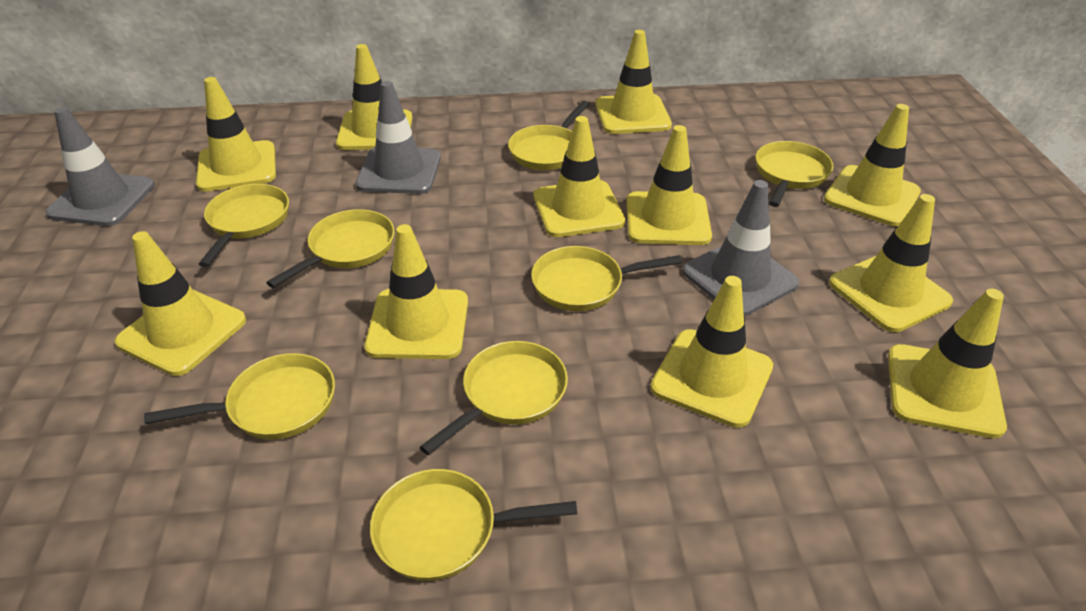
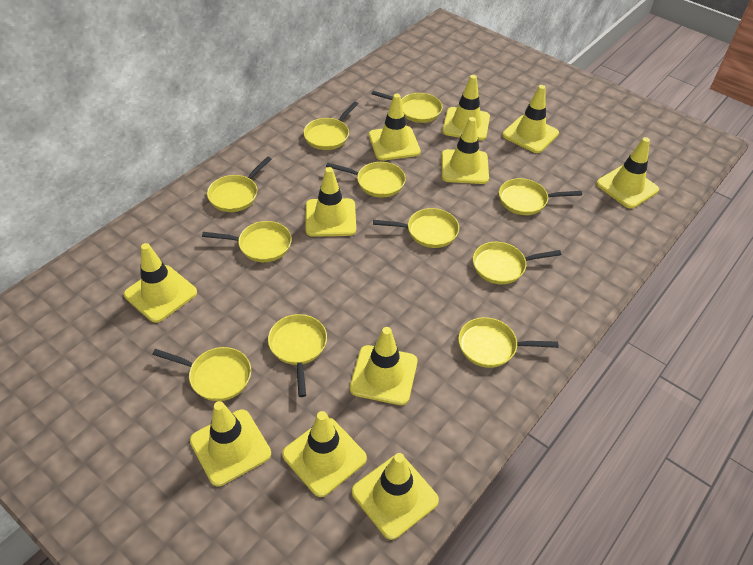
grey traffic cone: [46,107,155,226] [355,81,441,194] [682,180,799,316] = 3 -> none = 0
yellow pan: [144,353,335,440] [198,184,289,267] [266,209,395,288] [370,469,577,581] [420,341,568,455] [508,101,589,170] [531,246,682,311] [755,141,833,207] = 8 -> [152,347,251,401] [202,221,292,262] [207,157,271,212] [268,314,327,397] [303,102,358,150] [326,162,406,197] [372,91,443,123] [373,208,459,248] [458,317,558,368] [473,242,561,284] [499,178,582,215] = 11

